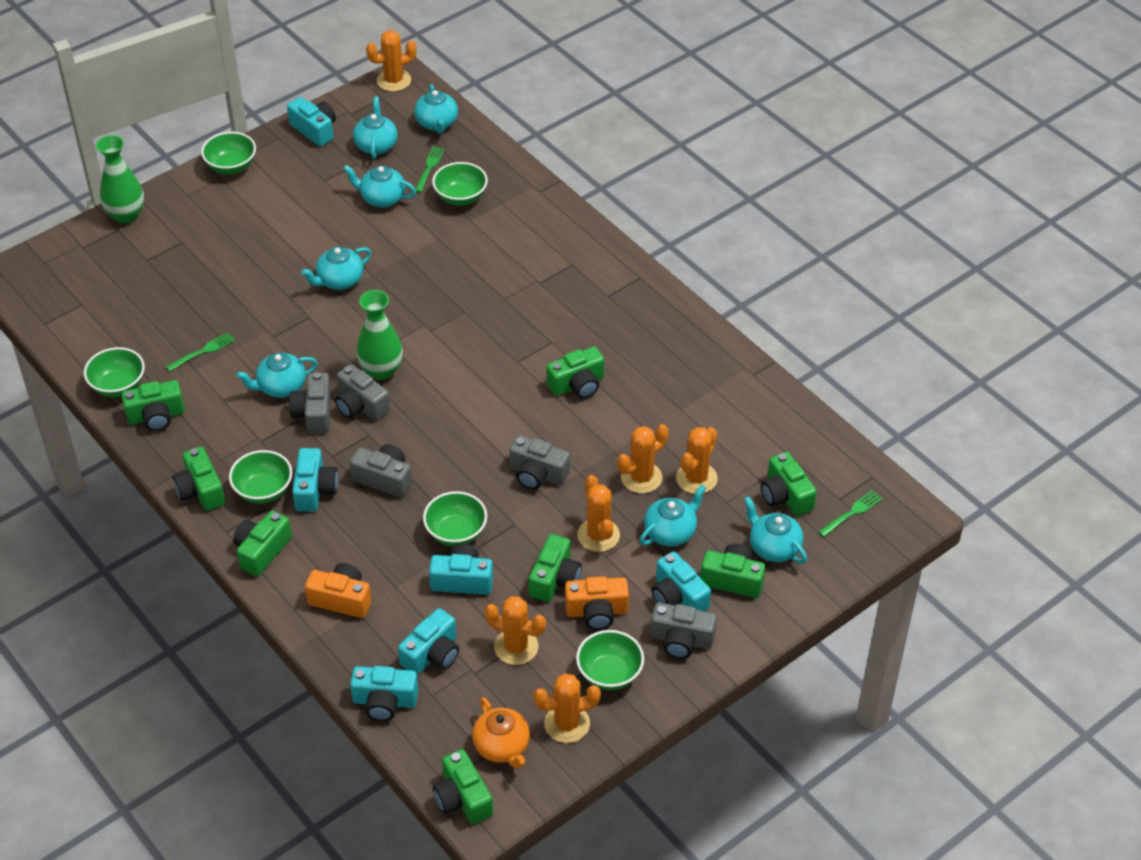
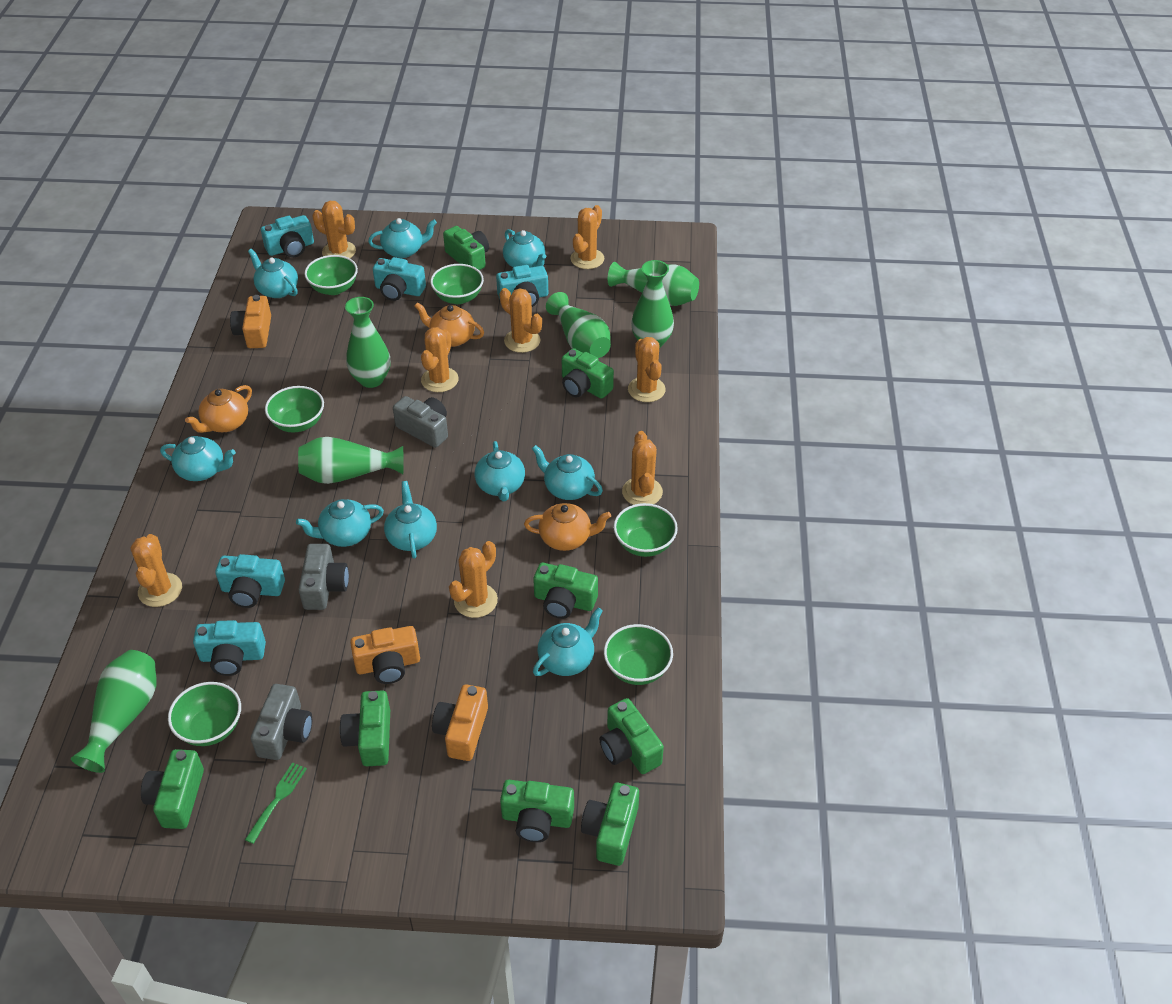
green fork: [166,333,235,371] [415,147,445,193] [818,490,882,537] = 3 -> [245,762,307,844] = 1
green vase: [96,135,144,223] [356,290,403,380] = 2 -> [71,650,157,773] [298,437,403,484] [345,297,391,388] [546,292,611,358] [608,262,699,306] [631,260,674,348] = 6
grey camera: [289,372,331,434] [335,364,390,421] [350,444,412,498] [509,435,570,490] [651,602,717,659] = 5 -> [251,684,312,760] [298,544,349,610] [393,396,448,448] = 3
orange cactus: [366,30,417,92] [485,596,546,665] [533,673,601,743] [577,475,620,552] [617,424,669,493] [676,427,718,494] = 6 -> [130,534,182,607] [313,201,356,258] [421,327,459,392] [449,541,498,618] [499,288,542,353] [570,205,604,269] [622,431,663,505] [628,337,666,402] = 8
orange camera: [305,563,371,618] [565,576,629,630] = 2 -> [230,295,271,348] [350,626,420,684] [432,684,488,761] = 3
orange teapot: [472,697,530,769] = 1 -> [185,385,252,433] [415,302,484,347] [524,503,611,551] = 3
turquoise camera: [287,97,336,147] [292,448,338,512] [350,666,419,721] [398,608,459,675] [429,544,493,595] [652,551,711,611] = 6 -> [193,620,266,676] [215,554,285,608] [261,215,314,257] [373,257,426,301] [496,265,548,307] = 5
turquoise teapot: [236,353,318,398] [301,247,371,290] [343,165,416,207] [353,96,398,159] [414,84,458,134] [640,485,706,547] [744,496,807,564] = 7 -> [160,436,236,481] [248,249,298,298] [296,499,384,547] [368,218,437,258] [384,481,437,558] [475,441,525,502] [503,229,546,268] [532,445,603,500] [533,607,603,676] = 9

